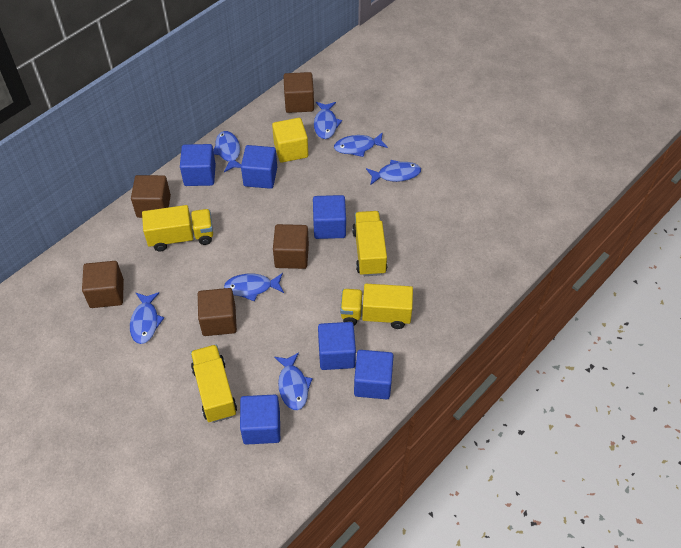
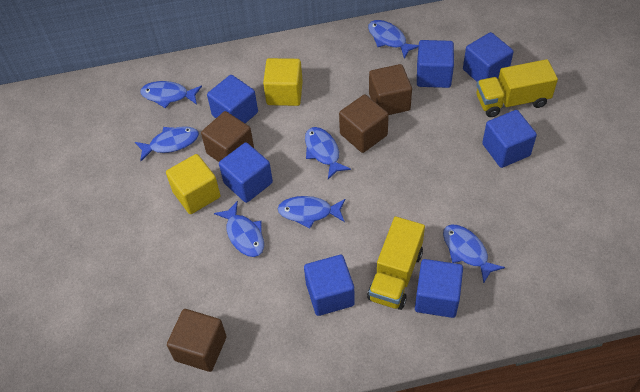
blue cube: [180,144,216,186] [240,395,280,445] [241,145,277,189] [313,195,346,239] [318,322,356,370] [354,350,393,399] = 6 -> [207,75,258,123] [219,142,273,203] [304,255,355,316] [415,259,463,318] [417,40,454,88] [463,32,514,82] [482,110,537,168] = 7
brown cube: [82,261,124,308] [131,175,171,218] [198,288,237,336] [273,224,309,269] [283,72,314,113] = 5 -> [167,309,227,372] [201,111,254,162] [339,94,389,153] [369,64,412,115] = 4
yellow cube: [272,118,308,163] = 1 -> [166,154,220,214] [263,58,303,106] = 2
yellow truck: [142,205,213,251] [190,345,237,423] [340,284,413,329] [352,211,387,276] = 4 -> [367,216,425,310] [476,59,558,117] = 2

